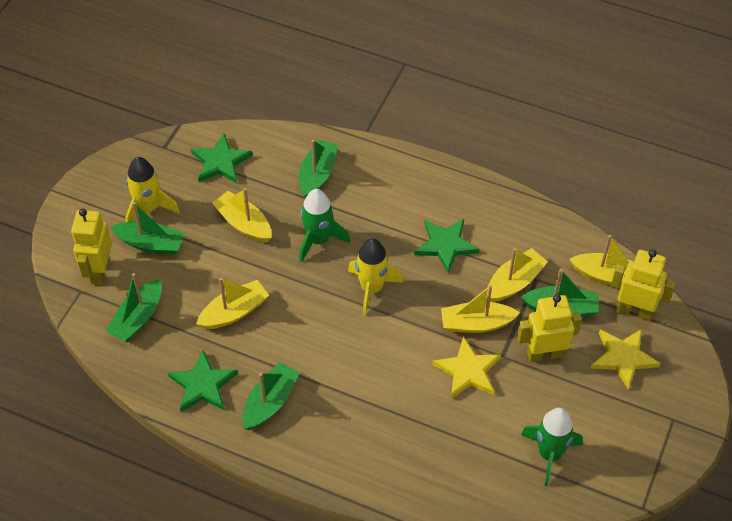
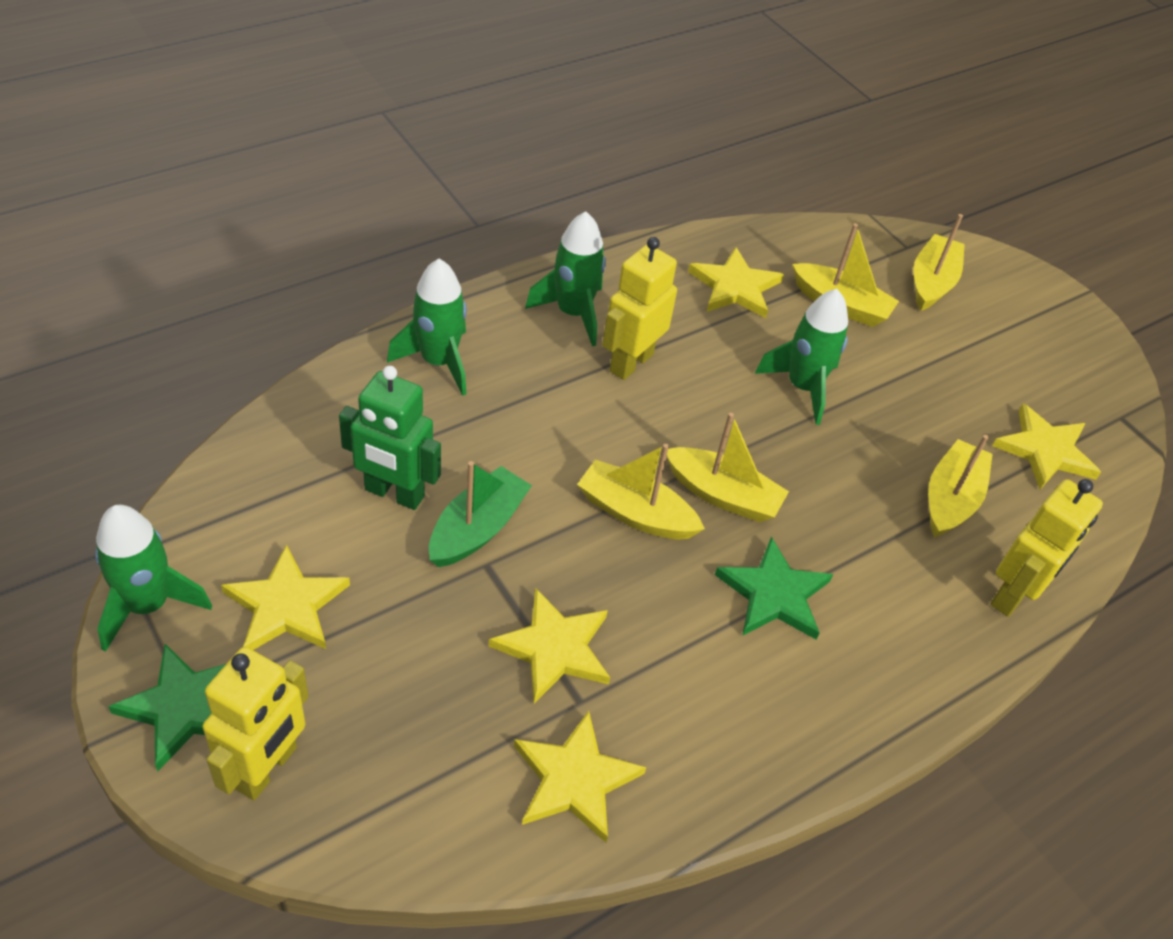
green boat: [106,273,162,342] [111,202,185,255] [242,362,299,430] [299,139,338,198] [521,269,599,317] = 5 -> [429,461,532,567] = 1
green robot: none = 0 -> [339,366,441,510] = 1
green rocket: [299,189,350,263] [521,408,583,486] = 2 -> [95,505,212,652] [387,259,467,396] [525,211,606,346] [755,289,848,425] = 4
green star: [168,350,238,412] [191,134,253,183] [414,219,480,274] = 3 -> [108,644,226,771] [715,537,833,639] = 2
yellow rocket: [125,157,180,222] [348,238,403,316] = 2 -> none = 0
yellow star: [432,336,501,399] [591,329,661,389] = 2 -> [221,544,350,650] [489,588,610,704] [514,711,646,843] [688,247,784,318] [992,404,1101,489] = 5

